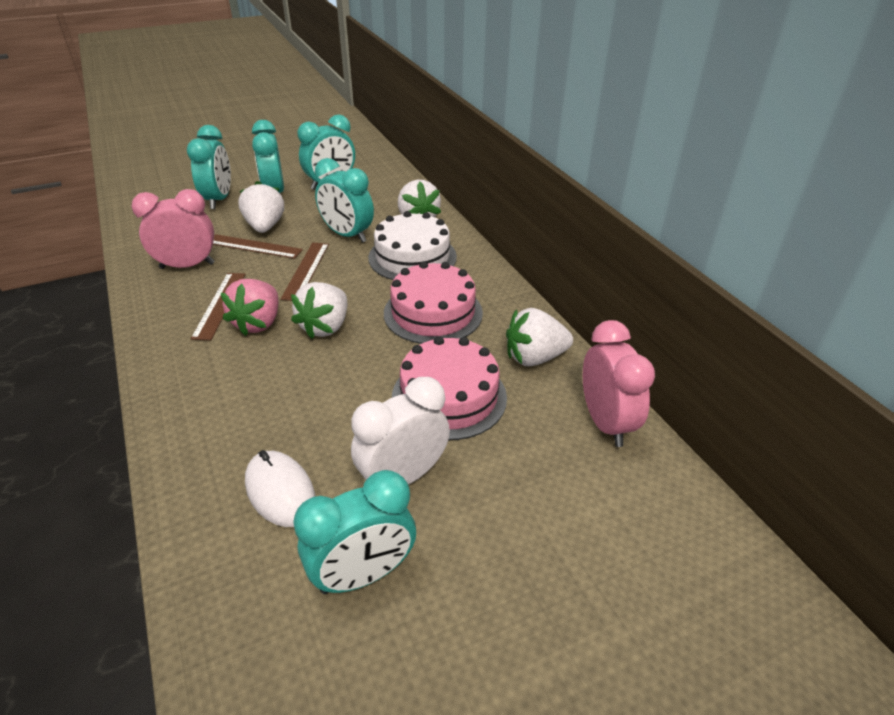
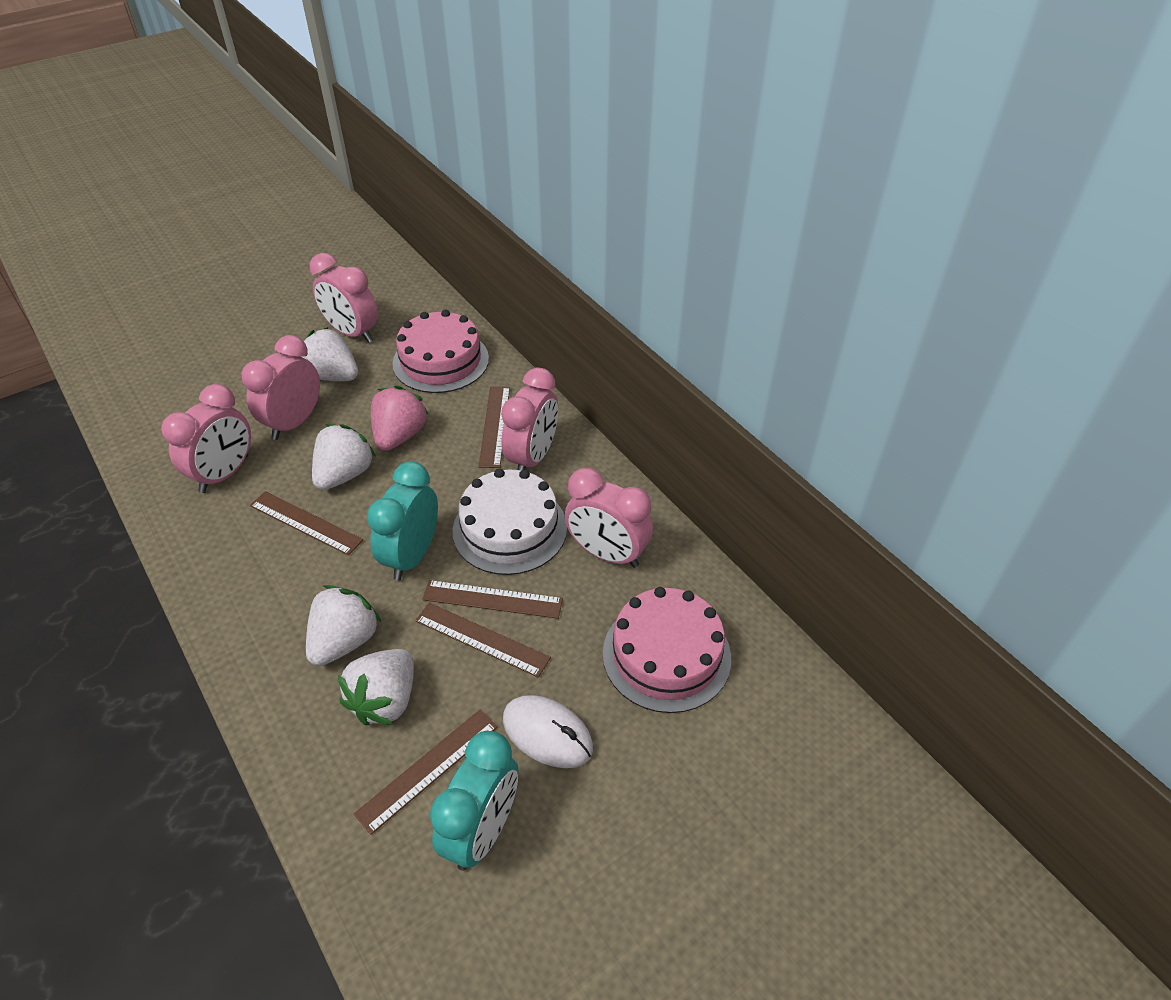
brown ruler: [191,273,246,340] [213,234,303,259] [281,242,329,301] = 3 -> [250,491,363,556] [354,710,498,835] [415,603,551,677] [422,580,563,619] [479,386,510,468] = 5
pink clock: [131,189,214,269] [583,320,655,447] = 2 -> [161,384,251,493] [242,335,320,440] [310,253,378,343] [501,368,558,471] [565,468,653,568] = 5
turquoise clock: [187,125,231,209] [252,120,284,193] [293,470,416,594] [298,114,355,190] [315,158,374,243] = 5 -> [367,461,438,580] [430,731,518,871] = 2
white clock: [351,377,450,485] = 1 -> none = 0

